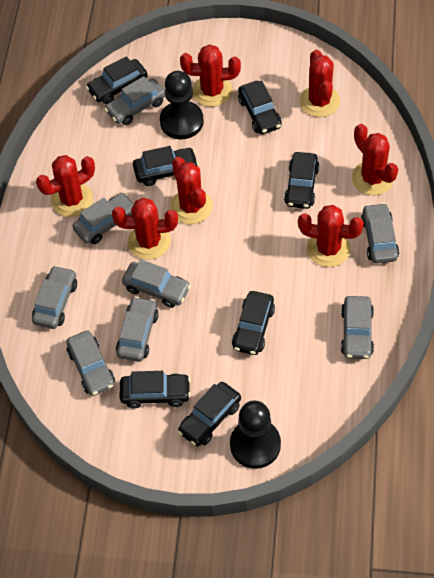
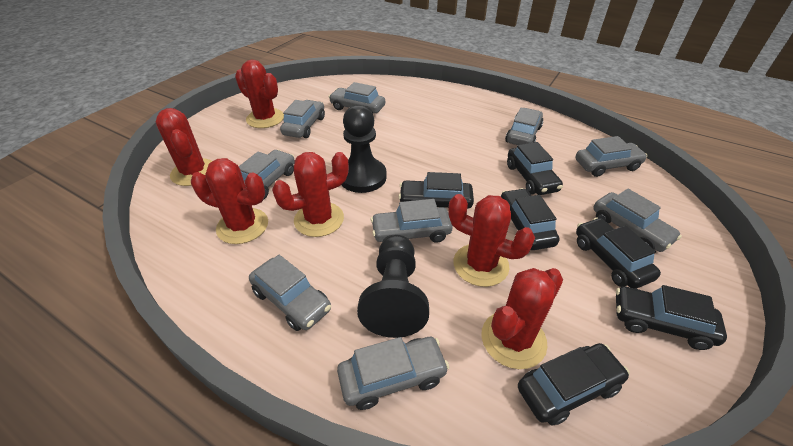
black car: [86,56,148,104] [120,371,191,409] [133,146,199,186] [178,382,241,447] [232,291,275,355] [238,81,282,134] [284,152,319,209] = 7 -> [398,172,474,209] [501,188,559,250] [507,142,563,195] [518,343,630,425] [576,218,661,289] [616,285,727,350] = 6
grey car: [32,265,77,329] [66,331,115,396] [72,193,134,244] [104,76,165,125] [116,296,159,362] [122,259,191,308] [341,296,374,359] [361,203,399,264] = 8 -> [239,150,295,199] [249,255,331,331] [280,100,325,138] [329,82,385,113] [337,337,449,410] [370,199,453,243] [505,107,543,145] [575,136,648,177] [593,189,682,252] = 9
red cactus: [36,155,95,217] [112,198,178,260] [170,157,213,224] [180,44,241,107] [298,205,364,267] [299,50,340,117] [352,124,398,195] = 7 -> [156,108,212,186] [191,158,268,244] [235,59,284,128] [272,152,349,237] [448,194,535,287] [481,268,563,369] = 6

